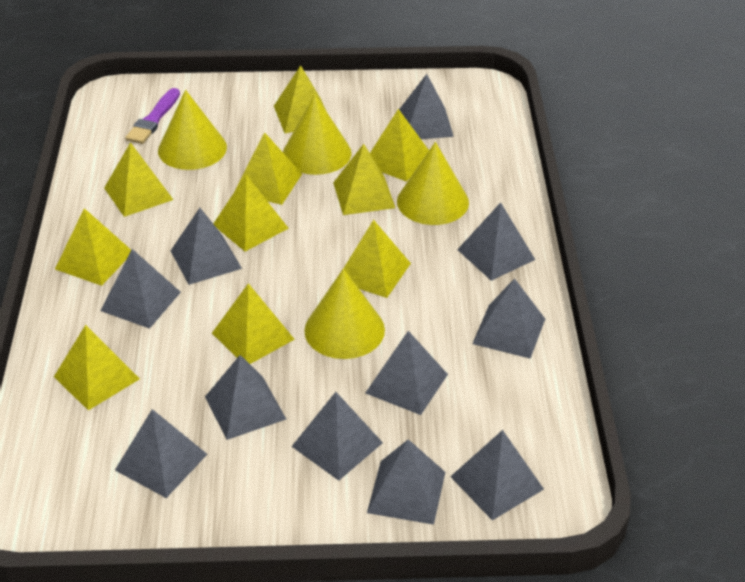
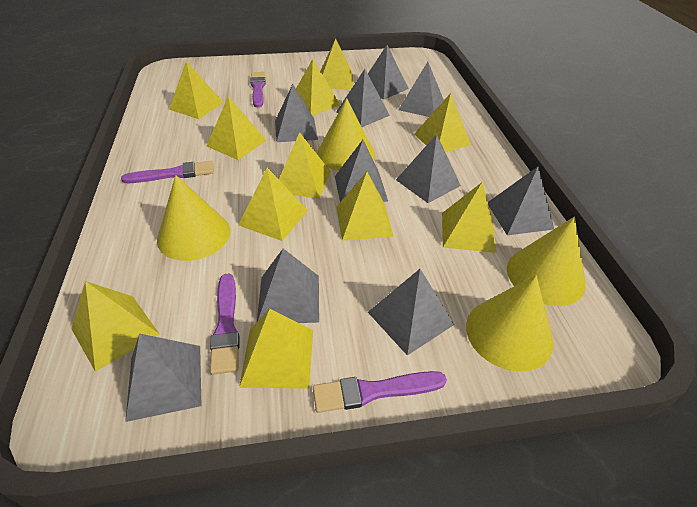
grey pyramid: [100,249,181,329] [115,409,207,498] [171,208,242,285] [205,355,286,440] [291,392,383,481] [365,331,448,415] [367,439,445,525] [399,74,454,139] [450,430,544,520] [457,202,535,281] [472,278,545,359] = 11 -> [125,333,201,422] [257,248,319,323] [275,84,318,142] [335,140,388,202] [336,69,390,127] [368,45,409,100] [368,269,454,355] [396,134,461,203] [398,62,444,117] [488,167,554,235] = 10
purple brush: [125,88,180,144] = 1 -> [121,161,214,183] [210,274,240,375] [250,72,266,108] [313,371,447,413] = 4
yellow pyramid: [54,325,140,410] [55,208,131,286] [104,142,173,217] [212,283,295,364] [213,175,289,252] [234,132,302,205] [274,65,326,133] [333,144,395,215] [344,220,411,298] [370,109,429,182] = 10 -> [71,281,160,372] [169,61,224,119] [207,96,267,160] [239,168,308,241] [239,309,313,389] [279,132,331,199] [296,59,340,116] [321,39,353,90] [336,172,394,241] [414,93,471,152] [442,182,497,253] = 11

